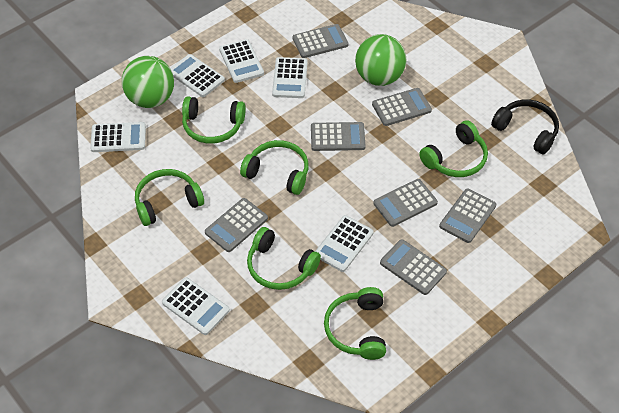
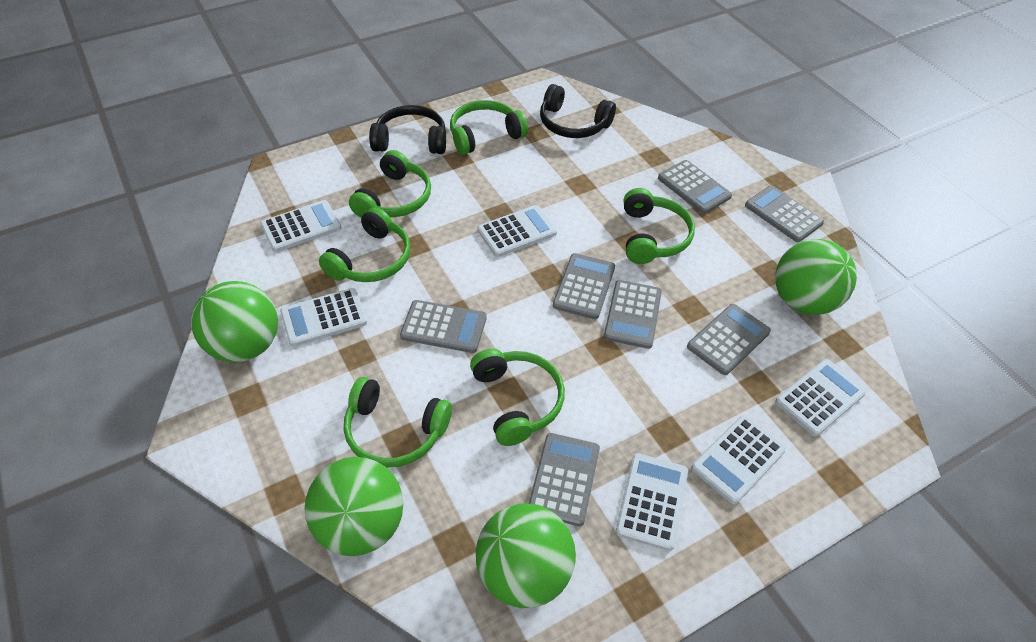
black headphones: [491,99,559,154] = 1 -> [369,105,446,154] [540,84,616,138] = 2
green ball: [122,56,174,108] [355,34,406,86] = 2 -> [191,281,278,362] [304,457,403,556] [476,503,576,608] [775,239,857,315] = 4

